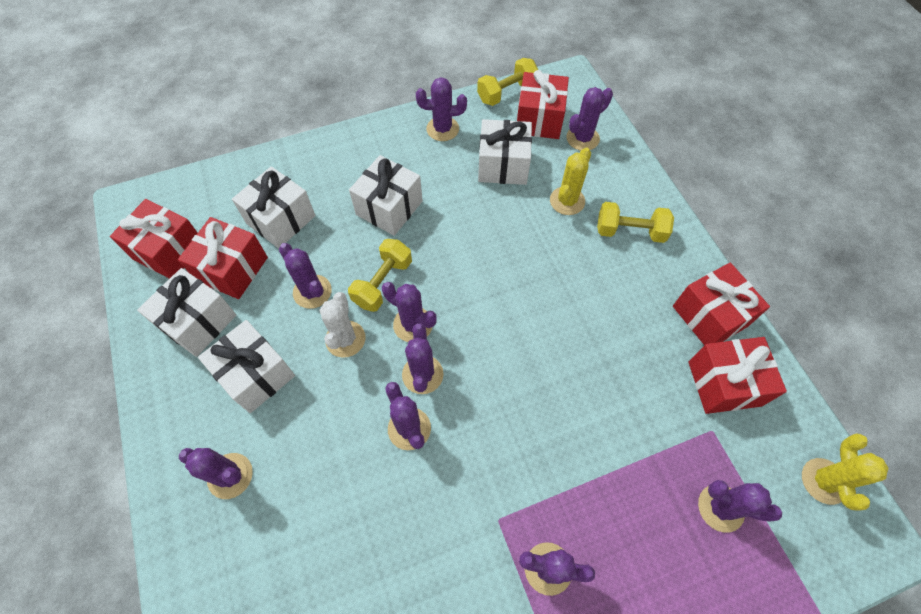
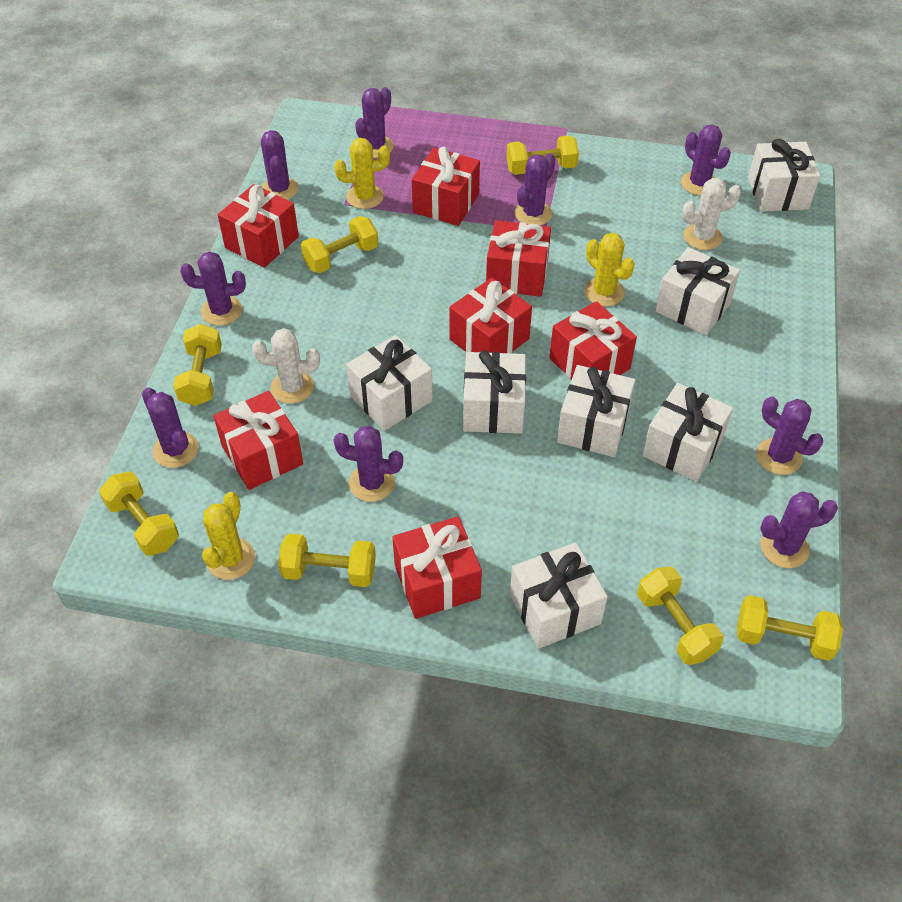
red gift: [110,199,198,279] [178,217,268,299] [517,70,569,139] [673,263,770,346] [688,337,787,414] = 5 -> [213,391,303,490] [218,184,299,268] [392,516,482,619] [412,147,480,226] [450,278,532,353] [486,220,551,297] [549,301,637,379] = 7
white cactus: [320,292,366,358] = 1 -> [252,328,320,404] [682,178,741,250] = 2
white gift: [137,268,236,357] [198,320,295,413] [232,166,315,248] [349,155,423,236] [478,119,532,185] = 5 -> [346,335,433,431] [463,350,526,434] [510,542,608,649] [557,365,636,457] [642,383,733,482] [655,247,740,335] [748,139,820,212] = 7
yellow cactus: [550,148,591,215] [802,433,888,511] = 2 -> [202,492,255,580] [334,138,390,209] [584,233,635,306] = 3
yellow dumbbell: [348,239,412,312] [477,58,538,106] [597,202,674,243] = 3 -> [99,472,179,556] [173,324,222,406] [278,533,376,587] [301,216,378,273] [506,135,579,175] [637,567,724,665] [737,595,843,661] = 7

